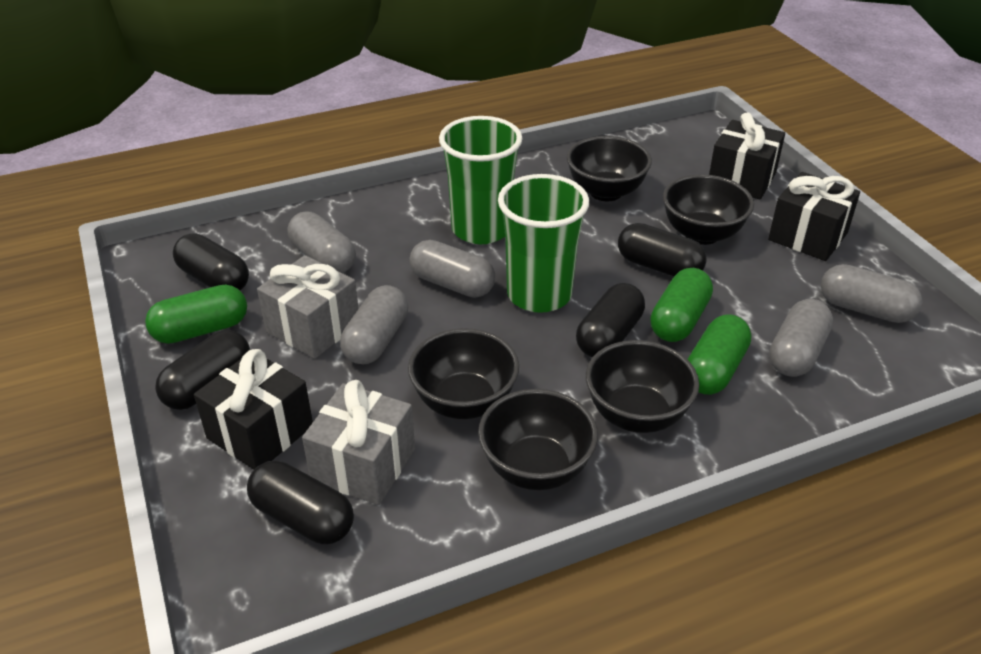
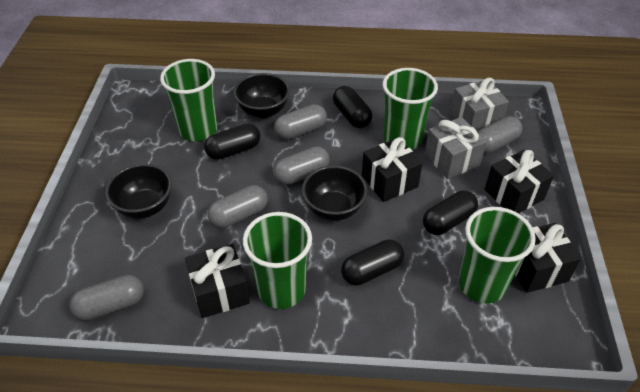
black bowl: [408,328,519,419] [478,389,598,490] [567,136,652,201] [586,340,699,433] [663,174,754,245] = 5 -> [105,164,172,219] [234,73,290,118] [302,166,367,221] = 3
black capsule: [155,330,250,410] [173,233,249,290] [247,461,354,544] [576,283,645,357] [618,223,707,277] = 5 -> [204,123,260,160] [333,86,372,128] [341,239,404,286] [423,190,478,235] = 4
black gift: [194,349,313,470] [709,112,785,199] [768,172,860,261] = 3 -> [185,244,250,318] [362,137,423,202] [484,150,554,213] [515,223,581,293] = 4
green capsule: [145,285,247,344] [650,268,713,342] [687,314,751,395] = 3 -> none = 0
green cup: [439,116,523,244] [498,174,589,313] = 2 -> [160,59,217,141] [243,212,312,309] [382,68,438,150] [459,207,536,304] = 4

